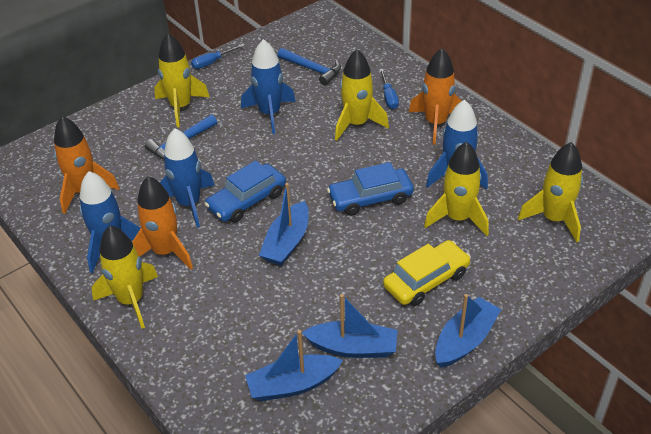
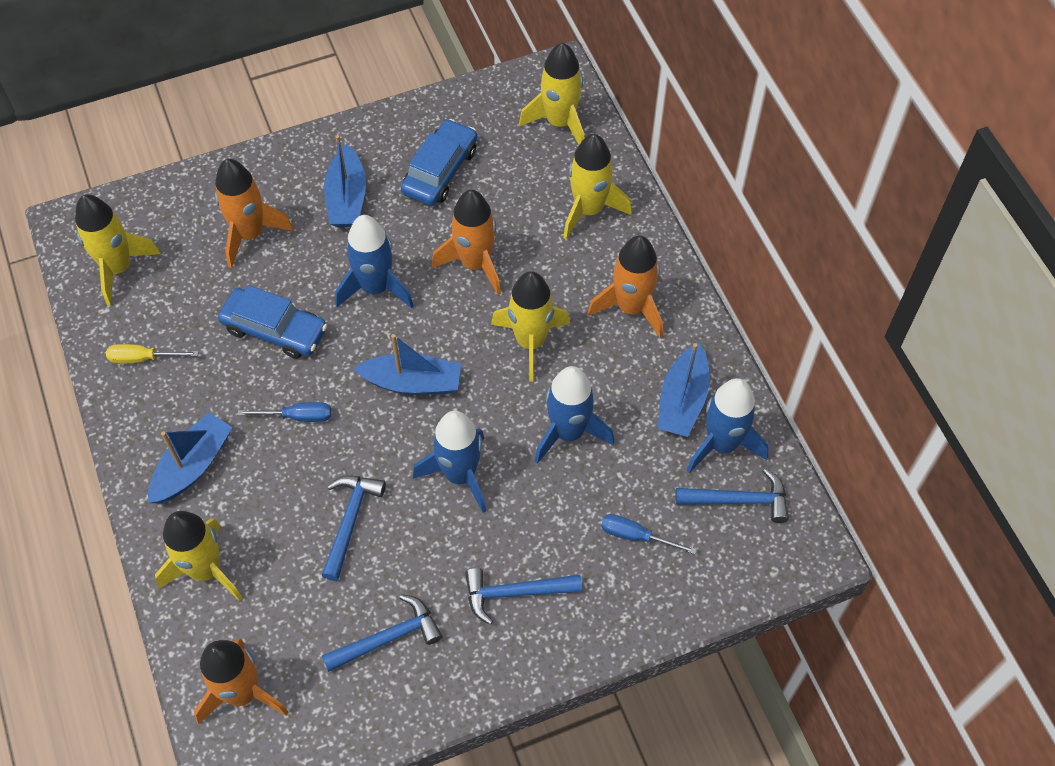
blue hammer: [145,114,217,160] [277,48,341,85] = 2 -> [322,476,386,581] [322,594,442,672] [465,568,582,625] [675,468,789,523] = 4
orange rocket: [54,116,119,214] [132,176,193,269] [409,48,462,145] = 3 -> [194,638,288,724] [215,159,293,268] [432,190,501,295] [588,236,663,338] = 4
yellow car: [383,240,471,306] = 1 -> none = 0
yellow screwdriver: none = 0 -> [106,344,198,363] = 1

